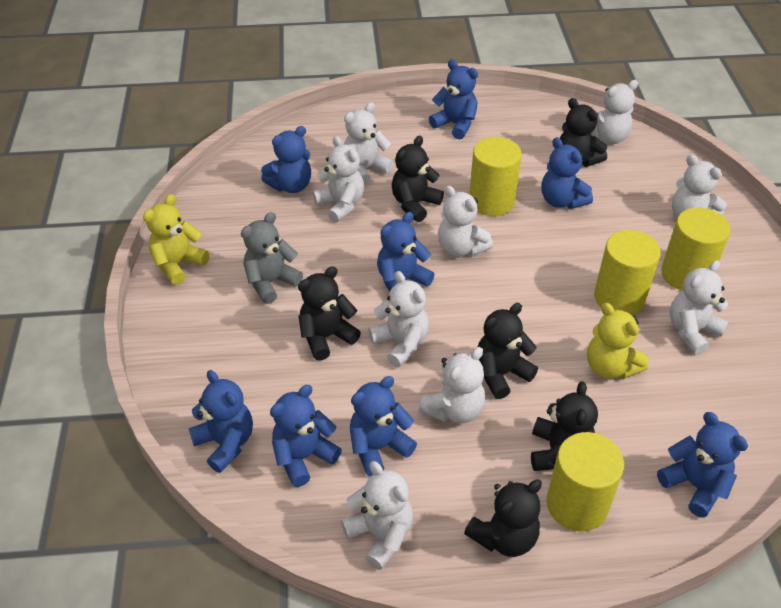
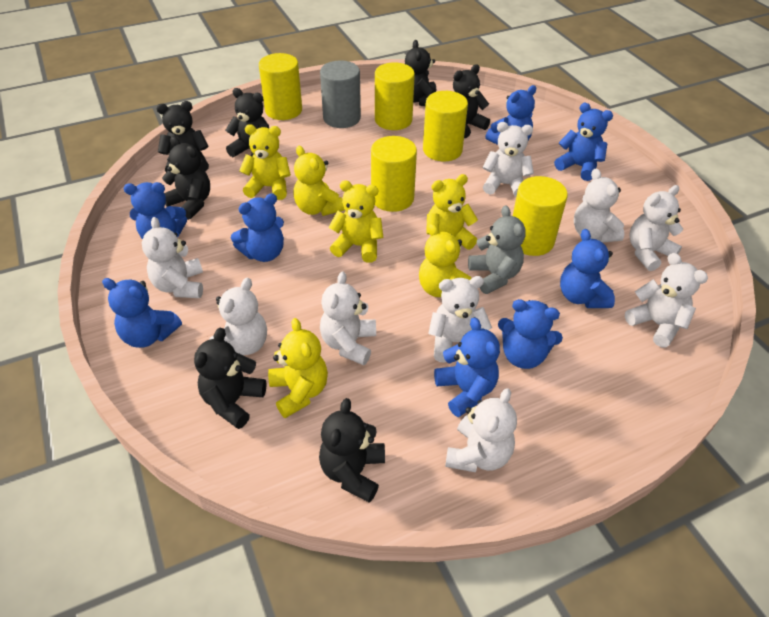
black teddy bear: [298,267,361,361] [392,136,444,222] [464,480,542,557] [478,303,538,399] [531,381,598,471] [560,98,607,167] = 6 -> [156,101,209,172] [162,136,210,220] [194,328,267,429] [225,88,269,157] [319,398,385,503] [405,40,436,106] [453,64,490,138] = 7
grey cylinder: none = 0 -> [320,60,361,128] = 1
yellow cylinder: [469,137,522,216] [547,432,624,532] [594,230,661,315] [661,207,731,291] = 4 -> [259,53,302,120] [371,136,417,212] [375,62,415,130] [423,91,468,161] [513,176,568,256] = 5
yellow teddy bear: [143,194,209,285] [587,303,649,379] = 2 -> [239,124,291,200] [268,318,328,418] [293,146,345,216] [328,180,383,263] [419,224,471,297] [426,174,478,250] = 6

